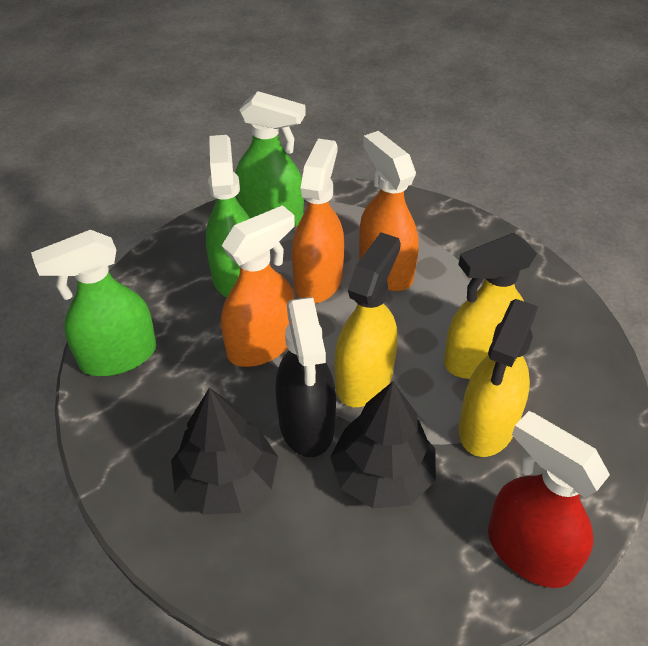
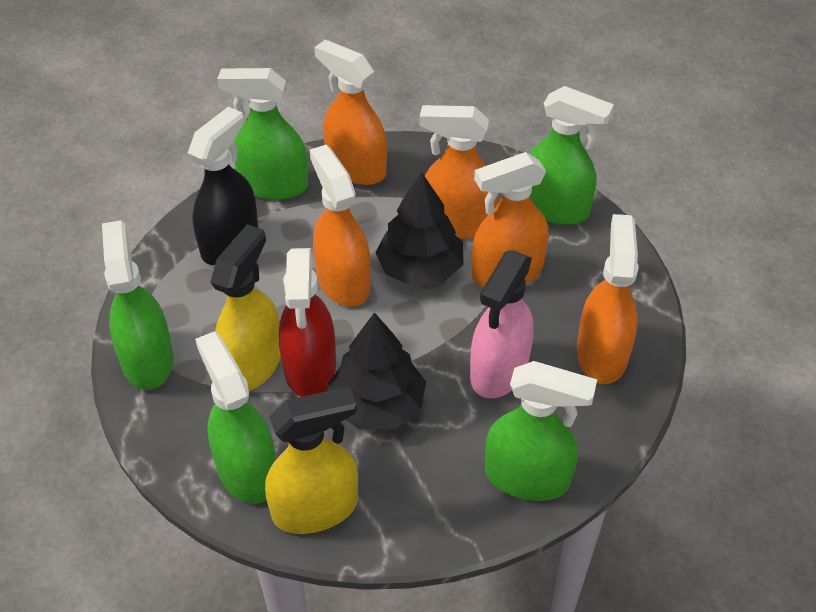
green spray bottle: [31,230,156,376] [206,135,250,297] [235,91,306,228] = 3 -> [102,220,174,390] [195,331,276,504] [217,68,308,200] [485,361,597,501] [529,86,614,225] = 5
orange spray bottle: [221,205,295,367] [292,138,344,303] [359,131,419,291] = 3 -> [310,145,371,307] [314,39,387,185] [419,105,498,239] [472,152,549,287] [577,214,639,384] = 5
pink spray bottle: none = 0 -> [470,250,534,398] = 1
yellow spray bottle: [335,232,401,407] [444,233,537,379] [459,299,538,457] = 3 -> [210,224,281,391] [265,386,358,534] = 2

